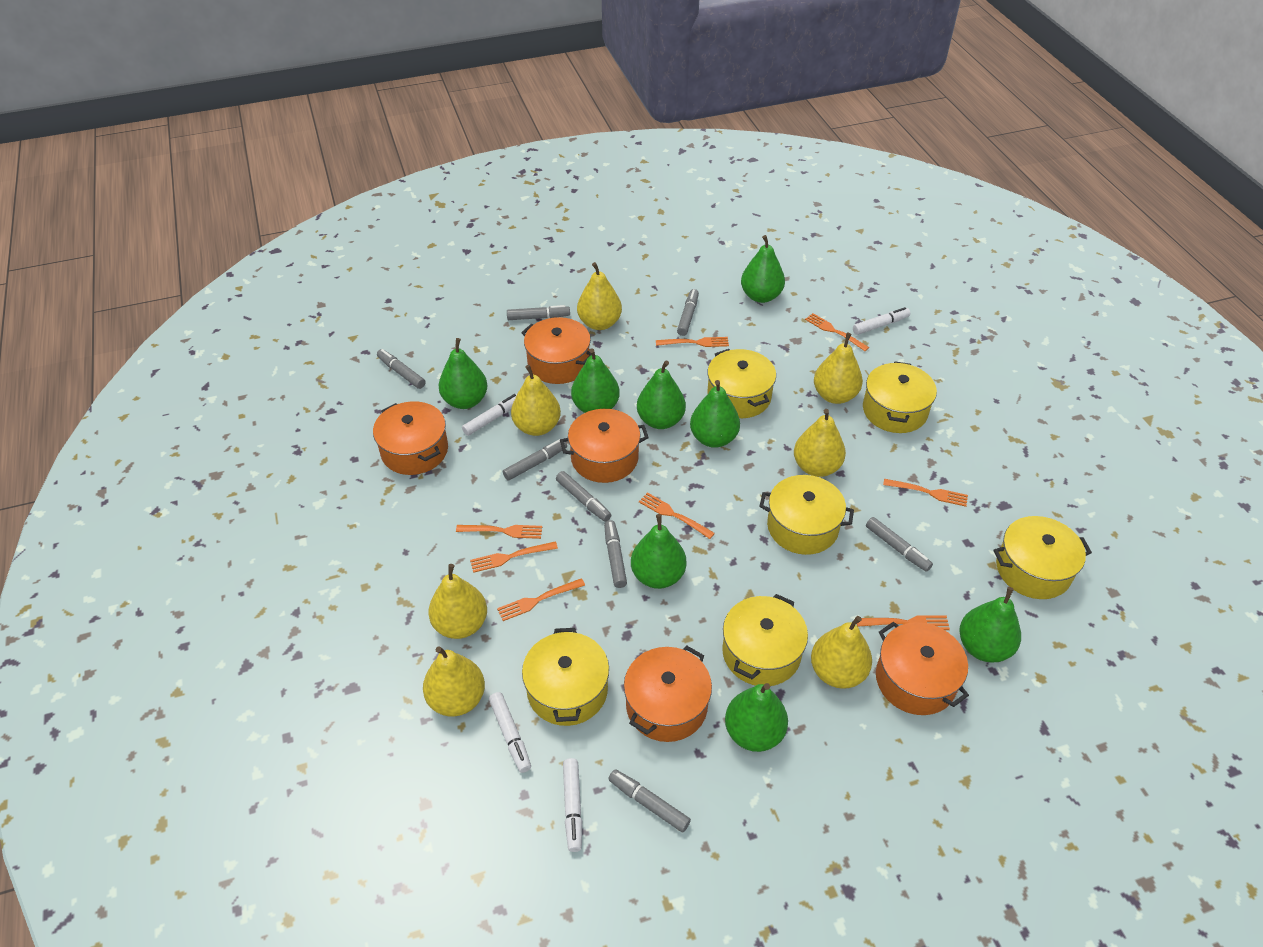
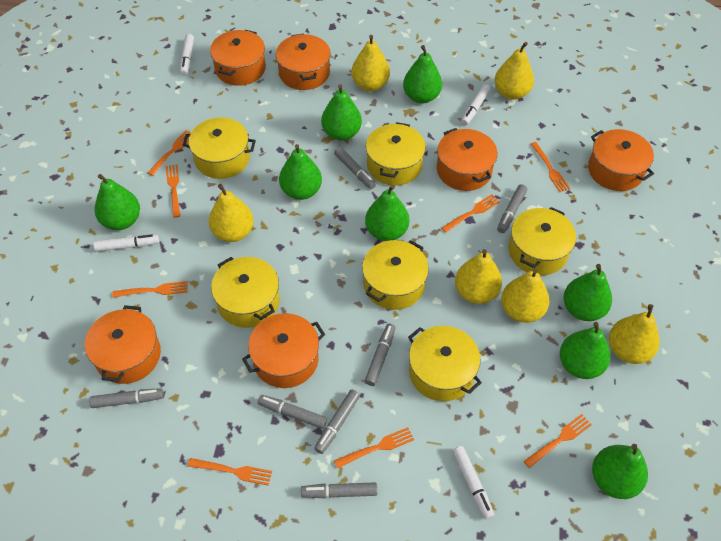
grey marker: [377,349,426,389] [503,439,567,481] [507,305,570,320] [556,471,611,522] [604,520,627,588] [608,769,691,832] [677,289,699,336] [866,517,933,572] = 8 -> [89,388,164,408] [258,395,327,429] [301,482,377,498] [314,390,360,454] [334,147,376,189] [365,323,396,386] [497,184,527,233] = 7
orange pot: [373,401,448,475] [521,317,592,384] [560,409,649,483] [624,646,712,742] [876,622,969,715] = 5 -> [85,305,161,384] [210,30,266,86] [242,313,325,388] [276,34,330,90] [437,128,498,191] [588,129,654,191] = 6
yellow pear: [423,646,485,717] [428,564,487,639] [511,365,561,436] [577,262,622,330] [794,409,846,477] [811,616,872,689] [814,333,863,404] = 7 -> [209,184,254,242] [351,35,390,91] [455,249,502,304] [495,42,534,100] [501,269,550,323] [609,304,660,364] = 6

